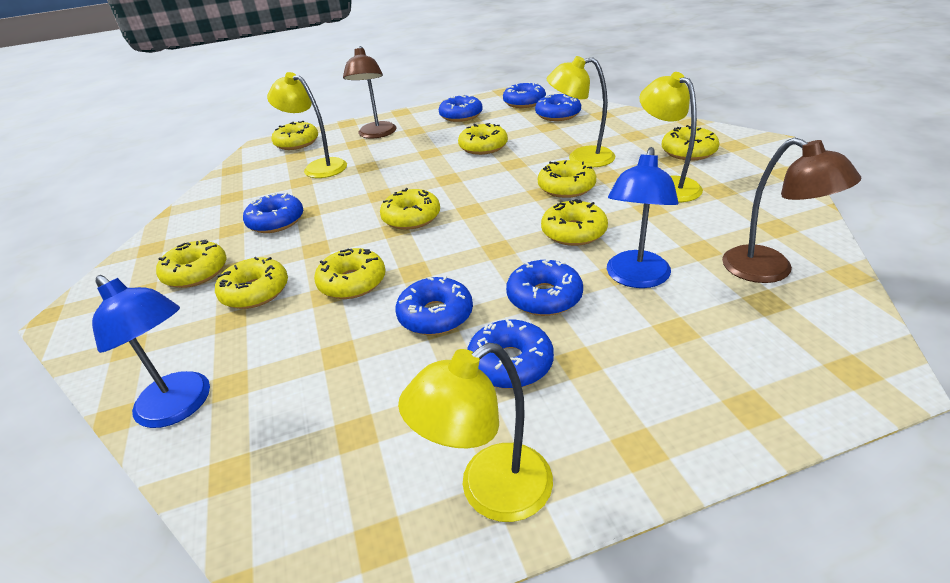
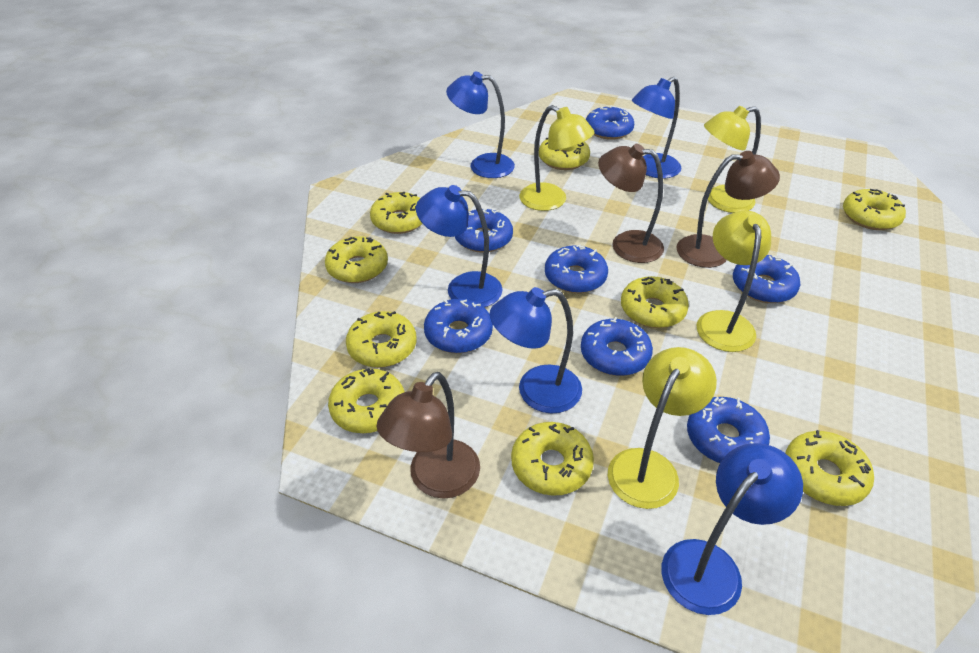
blue lamp: [92,275,210,428] [607,147,679,288] = 2 -> [416,185,503,307] [446,72,515,178] [490,287,582,414] [632,77,681,179] [661,443,803,615] = 5
brown lamp: [343,46,397,139] [722,138,861,283] = 2 -> [376,372,480,499] [598,144,664,263] [676,151,780,268] = 3

